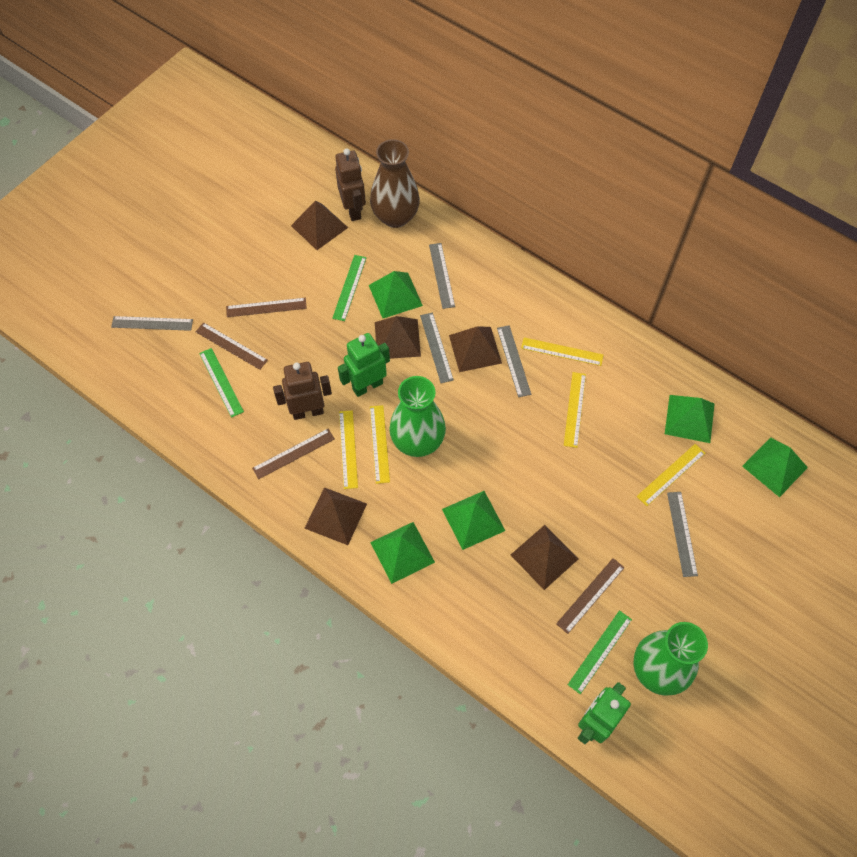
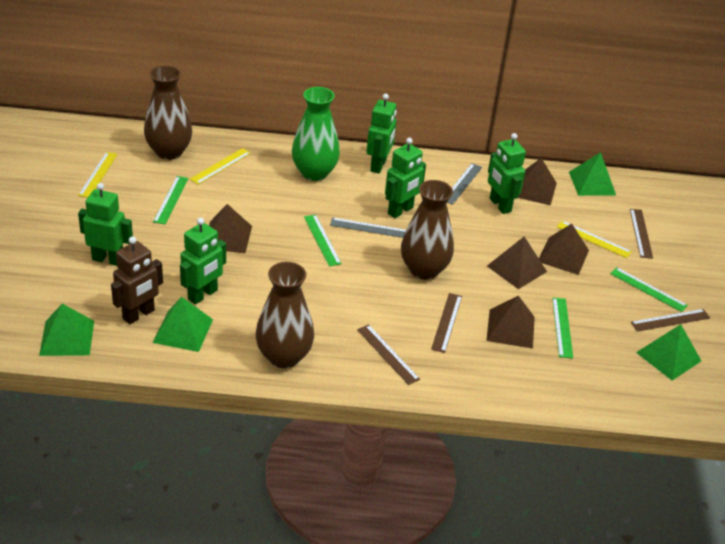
brown robot: [273,362,332,420] [335,148,366,221] = 2 -> [111,237,163,324] = 1
brown vase: [370,139,420,228] = 1 -> [144,65,192,160] [256,262,314,368] [401,180,454,280] = 3
green pyramid: [369,271,423,318] [370,522,435,584] [442,491,505,550] [665,395,715,443] [742,437,808,497] = 5 -> [39,304,94,356] [153,297,213,352] [569,152,616,196] [636,324,701,381] = 4
green robot: [338,333,390,397] [578,682,631,744] = 2 -> [78,183,133,266] [180,218,226,304] [367,94,397,173] [385,138,426,218] [488,133,526,214] = 5
green ruler: [199,348,244,418] [332,255,367,321] [568,610,632,694] = 3 -> [153,176,189,224] [304,214,342,266] [552,298,573,358] [610,267,688,312] = 4
green vase: [389,376,446,457] [634,622,708,696] = 2 -> [292,87,340,181] = 1
grey ruler: [111,316,193,331] [420,313,454,383] [429,243,455,309] [497,325,531,397] [667,492,698,577] = 5 -> [330,217,406,238] [447,163,482,205] = 2
yellow ruler: [339,410,358,489] [370,405,390,484] [521,337,604,366] [564,372,586,448] [637,444,705,506] = 5 -> [78,152,118,198] [190,148,251,184] [557,221,632,258] = 3

